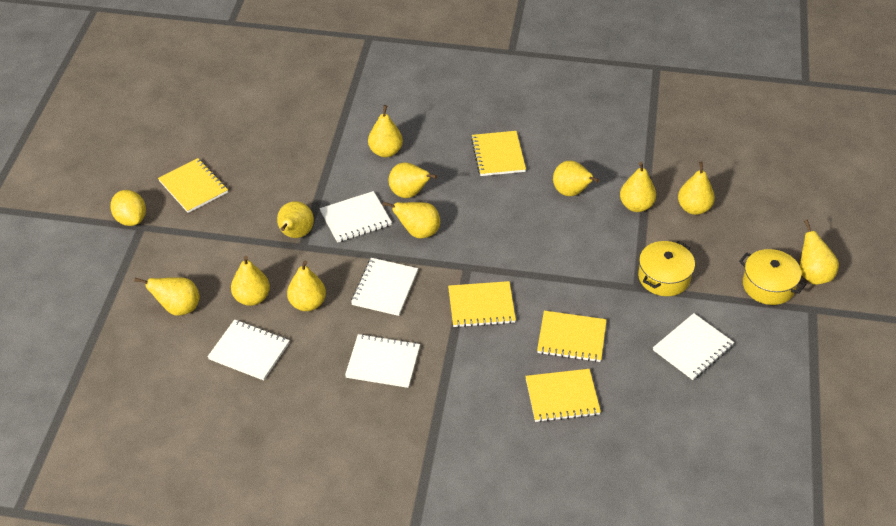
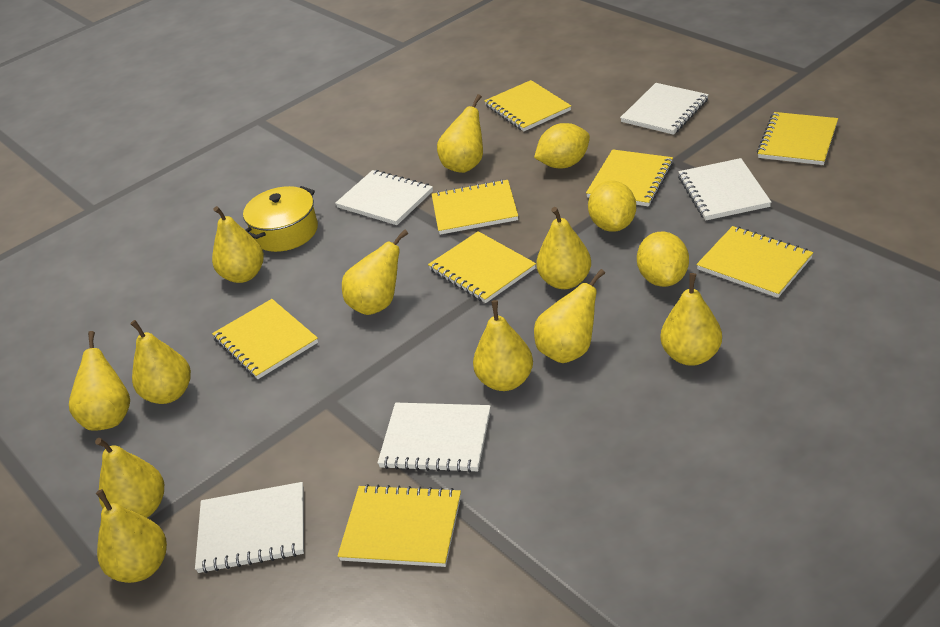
yellow lemon: [110,190,146,226] = 1 -> [534,123,590,168] [588,181,636,232] [637,232,689,287] = 3
yellow notebook: [158,158,228,213] [448,281,516,328] [471,131,526,176] [525,369,601,422] [537,311,607,362] = 5 -> [212,299,318,379] [337,484,461,567] [428,231,536,303] [432,179,518,235] [484,80,571,131] [586,149,673,206] [697,226,813,298] [757,112,838,165] = 8
yellow pot: [638,241,695,296] [739,249,806,305] = 2 -> [243,186,318,252] = 1

